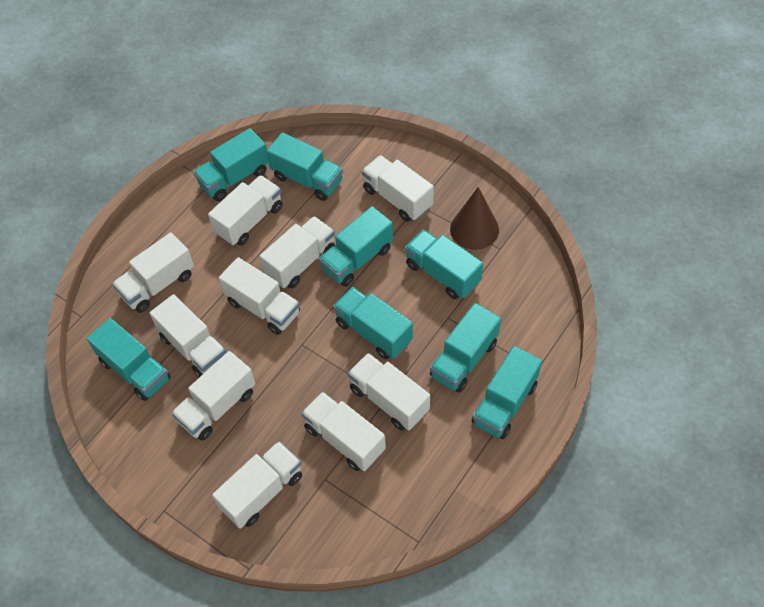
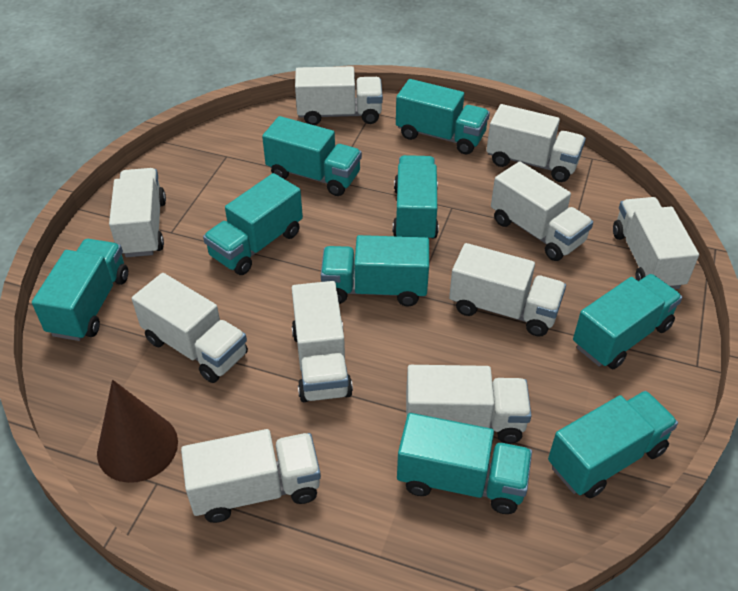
turquoise truck: [87,318,171,401] [193,128,269,201] [267,132,343,201] [319,206,393,287] [333,287,413,359] [405,229,483,299] [430,303,501,393] [472,346,542,439] = 8 -> [32,239,128,341] [203,173,303,275] [262,116,362,196] [321,235,429,307] [393,155,439,239] [396,79,490,155] [397,413,532,514] [548,391,678,498] [573,274,682,369] = 9

